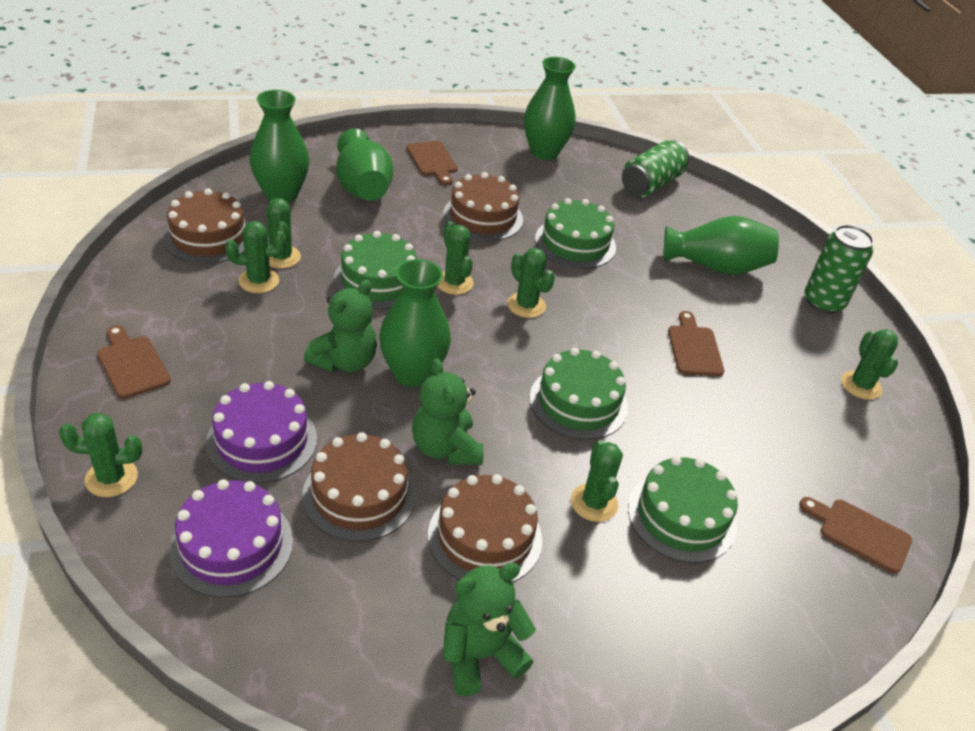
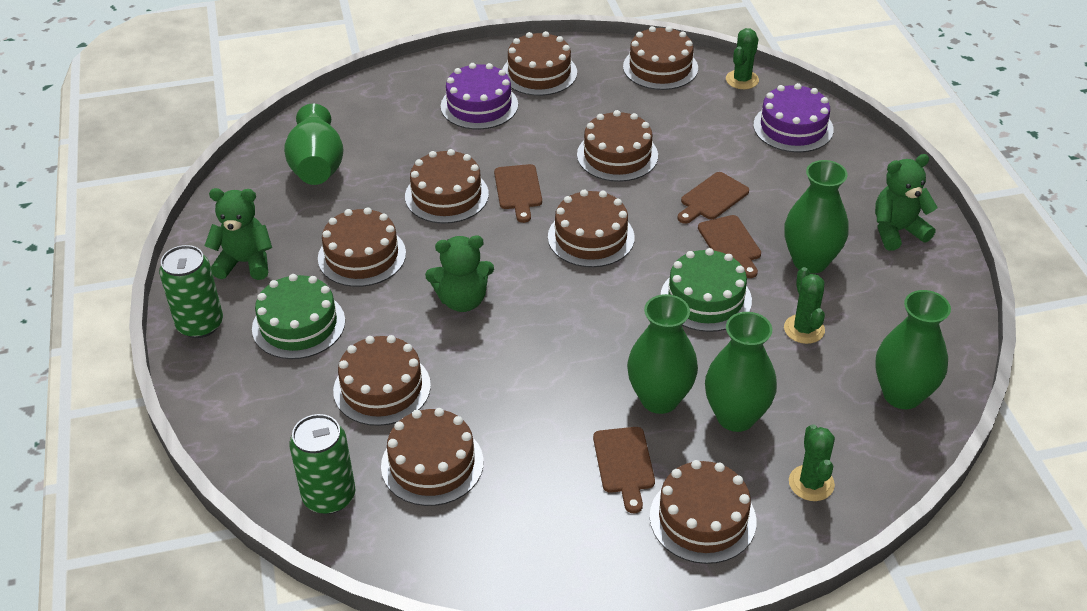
brown cake: [163,188,247,264] [302,432,416,542] [428,474,542,582] [443,172,523,241] = 4 -> [318,207,406,287] [333,335,431,426] [381,408,484,506] [405,149,489,224] [502,31,577,96] [548,190,635,267] [577,110,658,182] [623,26,698,90] [650,460,756,564] = 9
green cactus: [59,413,143,497] [225,221,286,293] [267,198,301,269] [437,221,474,295] [507,248,555,318] [571,440,623,522] [841,329,898,400] = 7 -> [726,28,759,89] [784,267,825,344] [789,424,835,501] = 3
green cake: [334,231,417,309] [530,348,628,440] [535,198,616,269] [628,456,738,563] = 4 -> [252,274,345,359] [661,248,752,332] = 2

